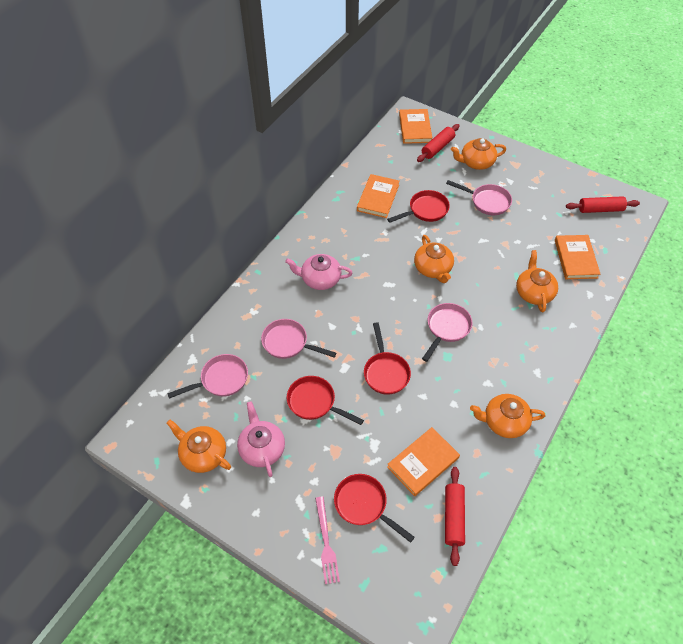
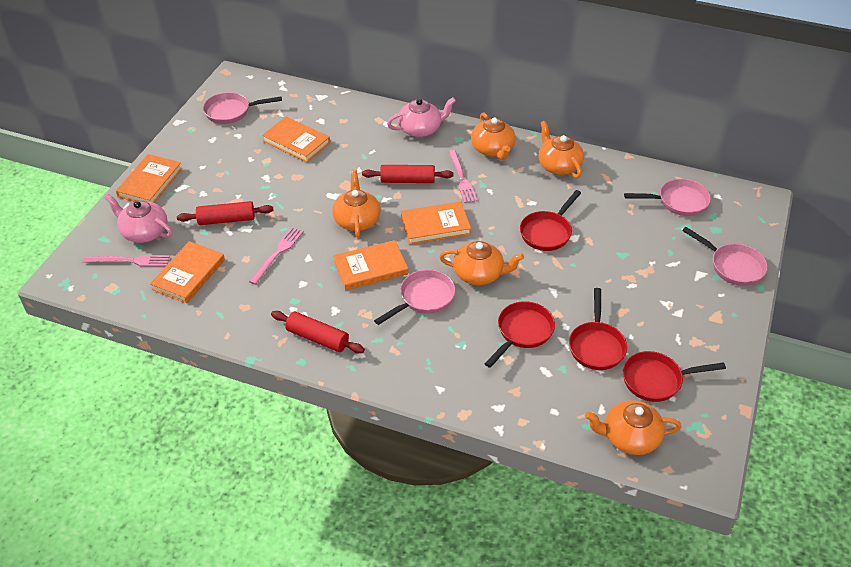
orange book: [357,174,400,218] [387,427,460,496] [399,109,432,144] [555,235,600,279] = 4 -> [116,154,182,203] [150,241,225,304] [262,117,330,162] [333,240,408,290] [401,201,471,244] = 5
pink fork: [315,497,340,584] = 1 -> [83,255,170,267] [249,227,303,285] [448,150,477,203] = 3

